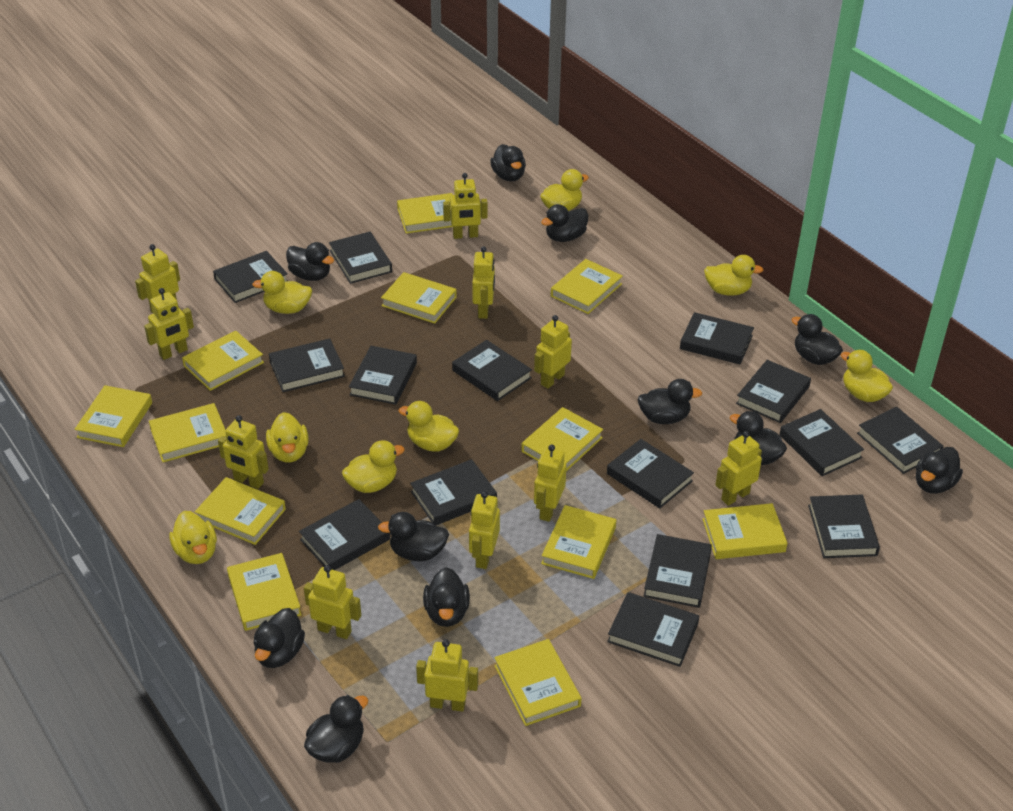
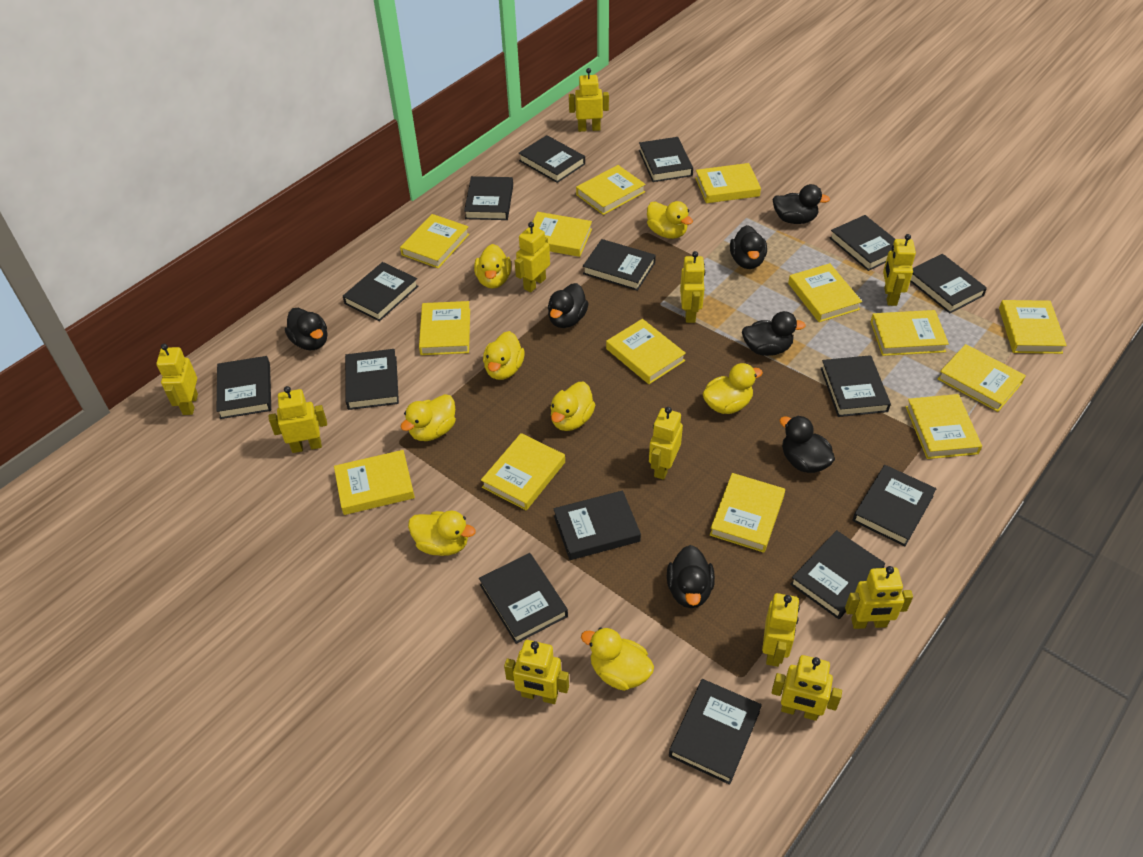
black duck: [254,608,305,668] [286,242,334,281] [304,695,368,763] [378,512,449,561] [423,567,470,627] [490,144,526,181] [541,204,588,242] [638,379,702,424] [730,411,787,465] [792,314,843,365] [916,447,963,494] = 11 -> [285,308,327,350] [548,283,589,328] [667,545,715,608] [730,225,767,269] [742,311,806,356] [773,184,830,224] [779,416,835,473] = 7
yellow book: [75,385,152,447] [149,403,226,462] [182,331,264,391] [195,477,286,545] [227,553,302,631] [381,272,457,324] [397,193,453,234] [494,639,582,726] [521,407,603,471] [541,505,616,579] [551,259,623,314] [703,503,788,559] = 12 -> [334,450,415,515] [400,214,469,268] [419,301,470,355] [481,433,565,510] [532,212,592,257] [576,165,646,215] [606,319,686,384] [695,163,761,203] [710,473,785,553] [788,263,862,322] [871,310,949,356] [906,394,982,459] [938,344,1026,412] [999,300,1067,354] = 14

